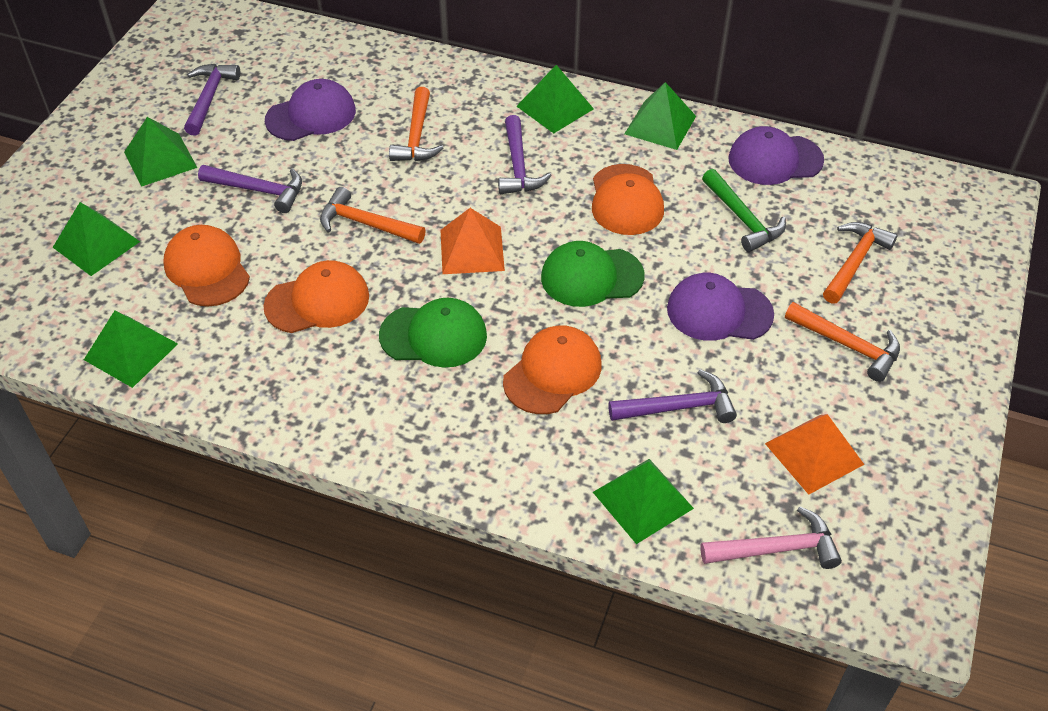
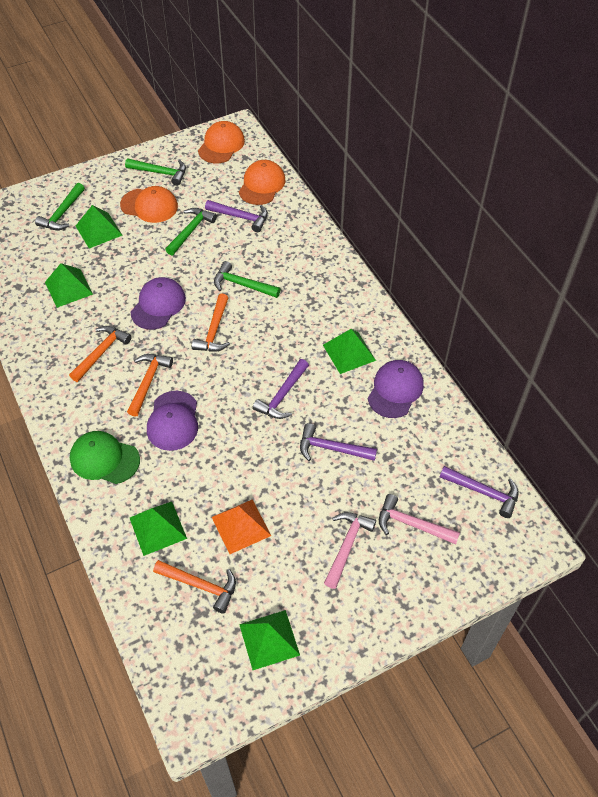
green cap: [379,298,487,368] [541,241,645,307] = 2 -> [70,431,140,484] = 1
green hammer: [702,169,786,252] = 1 -> [35,183,85,230] [125,159,186,186] [165,208,217,256] [214,261,280,298] = 4
green pyramid: [53,202,140,276] [84,310,178,388] [124,117,197,187] [516,65,594,133] [593,459,694,544] [625,82,696,150] = 6 -> [45,263,93,308] [76,205,123,248] [130,502,187,556] [239,610,300,670] [323,329,376,374] = 5
orange cap: [163,225,250,307] [263,260,369,333] [503,325,602,414] [592,164,664,235] = 4 -> [120,186,178,223] [198,121,245,163] [239,160,285,205] = 3
orange pyramid: [440,208,505,274] [765,414,864,495] = 2 -> [212,499,271,554] = 1
pink hammer: [700,506,842,569] = 1 -> [324,512,376,589] [379,494,460,544] = 2

